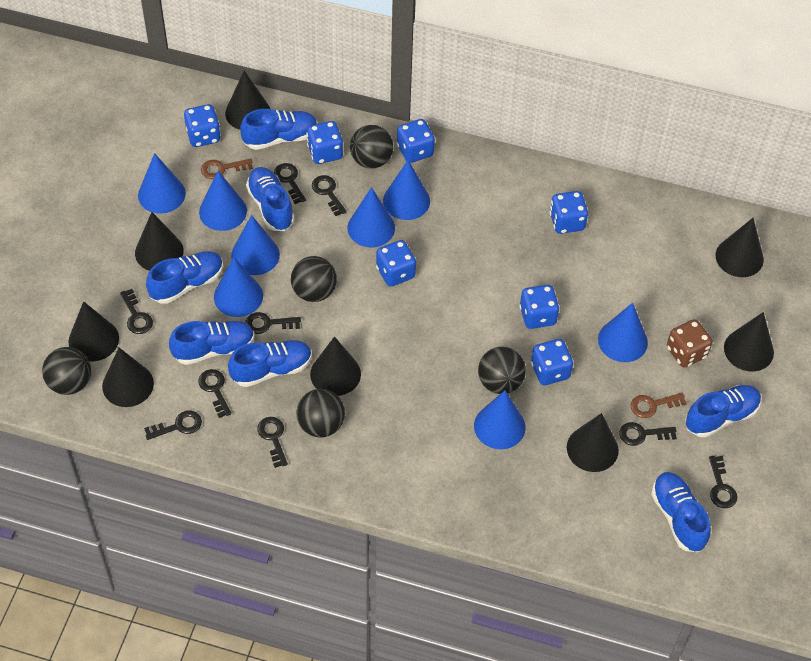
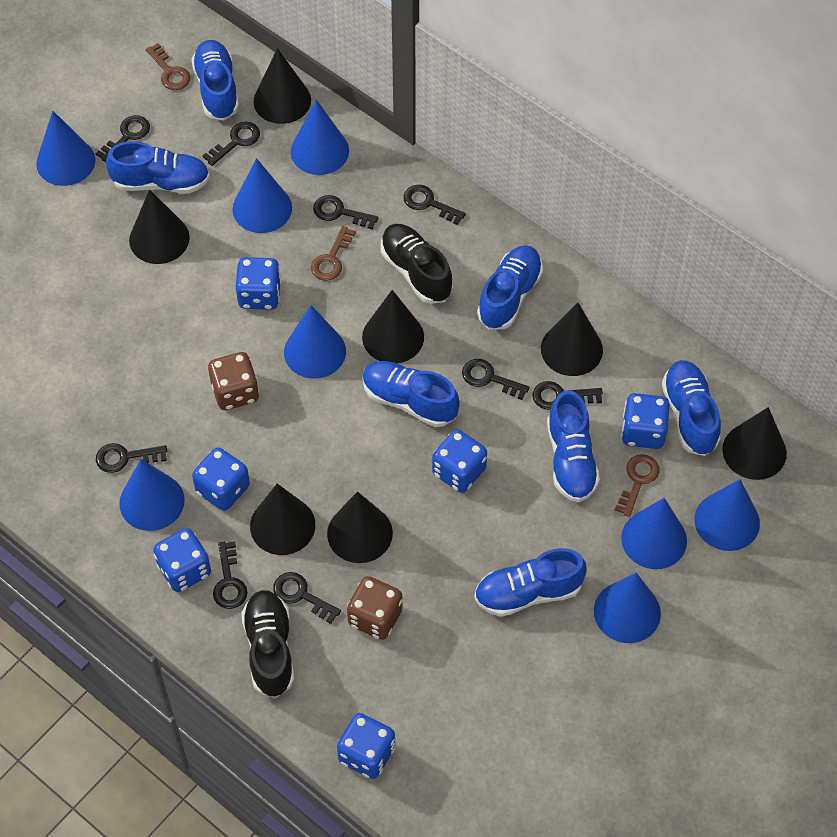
black ball: [42,347,91,395] [291,256,337,302] [296,389,345,437] [350,125,393,169] [478,347,526,394] = 5 -> none = 0
black cone: [68,301,119,361] [102,348,154,407] [135,212,184,271] [225,71,270,130] [310,336,361,396] [567,413,619,472] [716,218,764,277] [724,312,774,371] = 8 -> [129,189,190,264] [250,484,315,555] [254,48,311,124] [327,491,393,563] [362,290,424,363] [541,303,603,376] [722,407,787,480] = 7
black shoe: none = 0 -> [241,590,294,698] [381,224,453,304] = 2
blue dice: [184,104,221,147] [306,121,343,164] [376,240,416,287] [397,119,435,163] [519,285,560,329] [531,339,573,385] [550,191,588,234] = 7 -> [153,528,211,592] [192,447,250,511] [235,257,281,310] [337,713,395,779] [432,430,487,493] [621,393,670,449] = 6
brown dice: [667,319,712,368] = 1 -> [208,352,259,410] [347,576,403,640] = 2
brown key: [201,159,253,179] [631,393,687,418] = 2 -> [146,43,191,90] [311,226,356,281] [615,454,660,517] = 3

